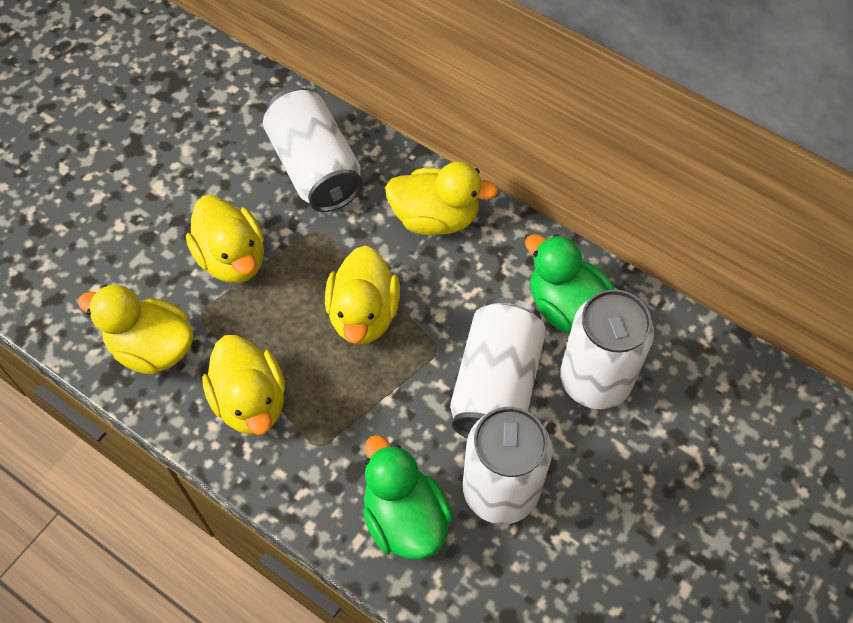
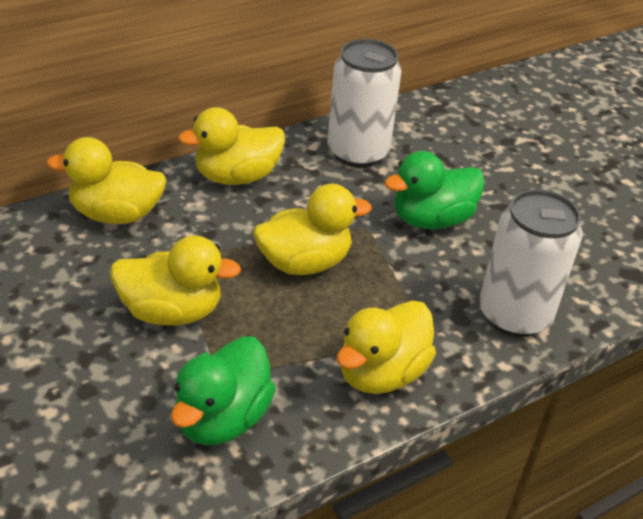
white can: [263,87,363,212] [450,298,546,439] [463,407,552,524] [560,289,654,409] = 4 -> [327,39,401,168] [479,189,582,337] = 2

